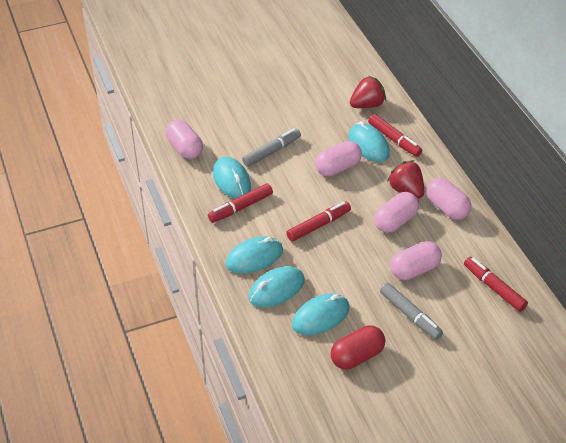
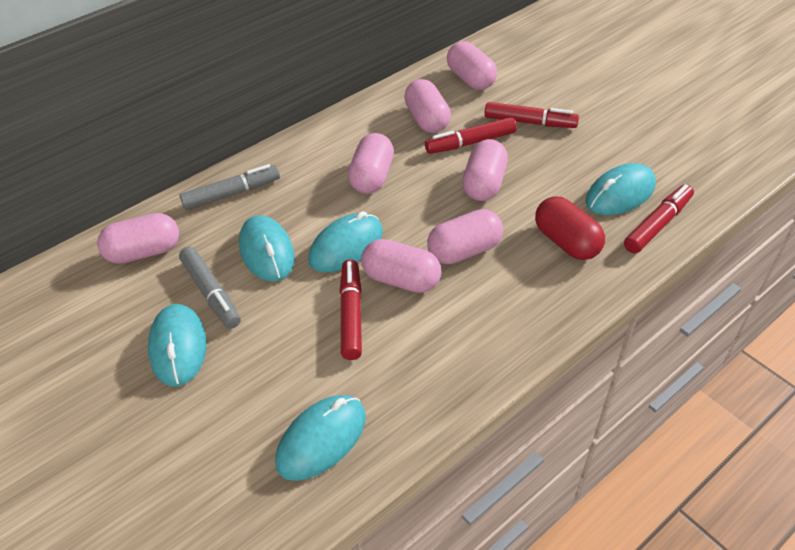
pink capsule: [165,119,203,159] [315,141,362,176] [374,192,419,233] [390,241,442,280] [426,178,471,220] = 5 -> [97,213,179,264] [348,133,394,194] [361,239,441,293] [404,79,451,133] [427,209,503,264] [447,41,497,90] [462,139,508,201] = 7
red strawberry: [350,76,386,108] [387,160,424,199] = 2 -> none = 0

